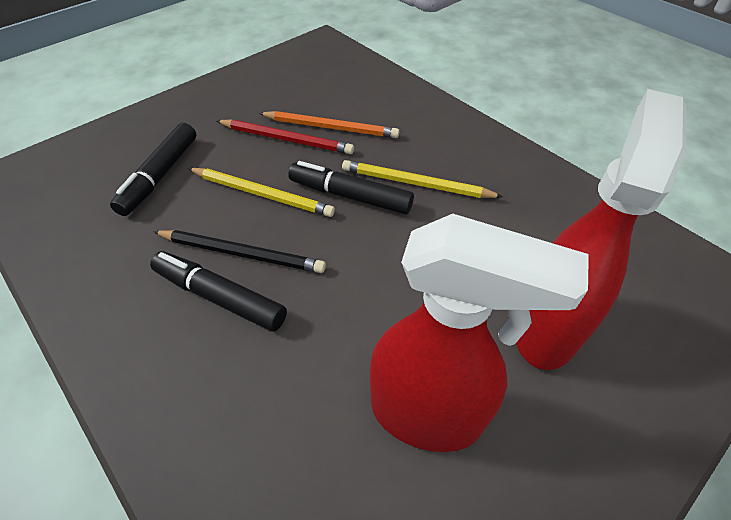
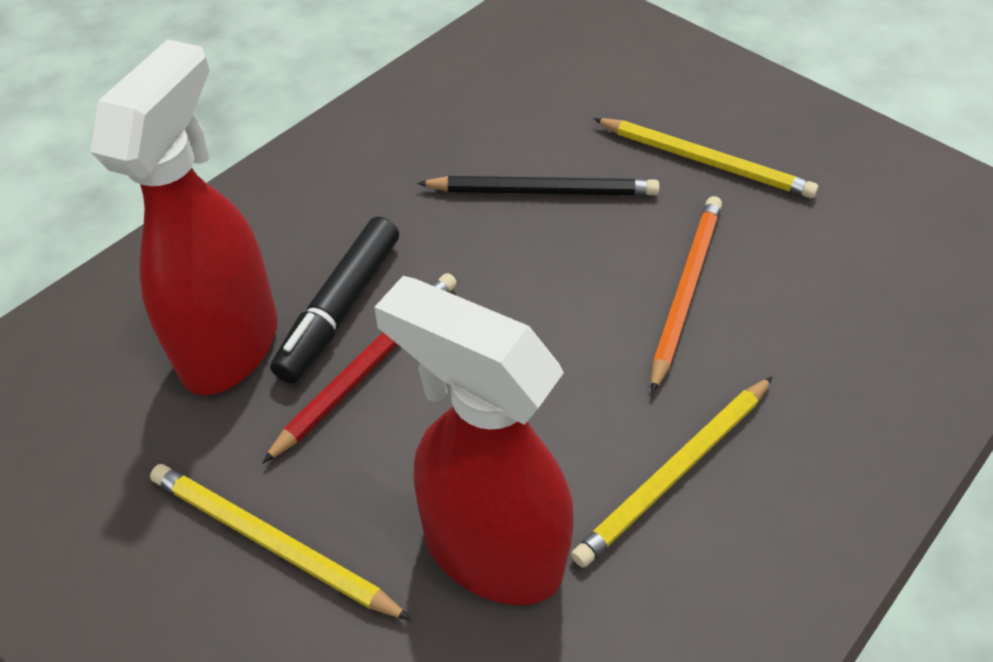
black marker: [110,123,196,216] [150,251,287,331] [288,161,414,214] = 3 -> [270,217,399,384] = 1
yellow pencil: [188,168,335,217] [342,160,503,198] = 2 -> [150,464,412,620] [571,376,773,568] [593,118,818,198] = 3

